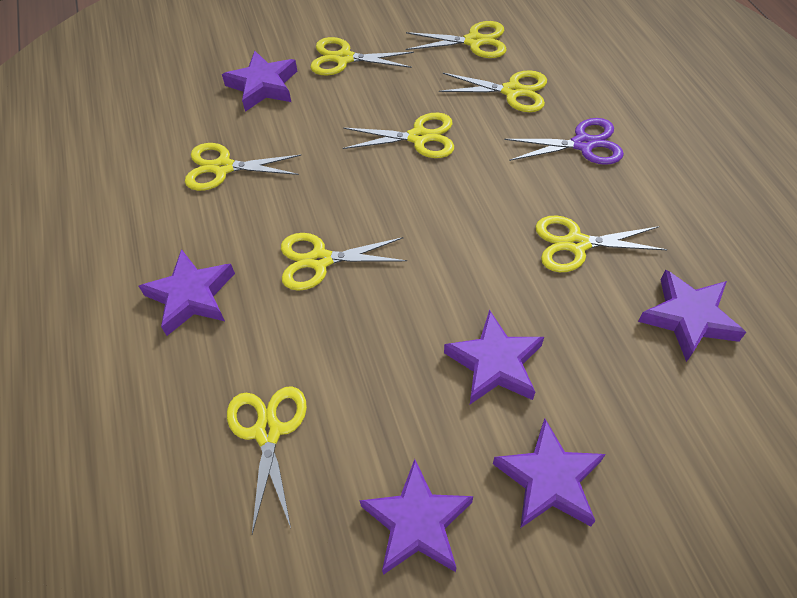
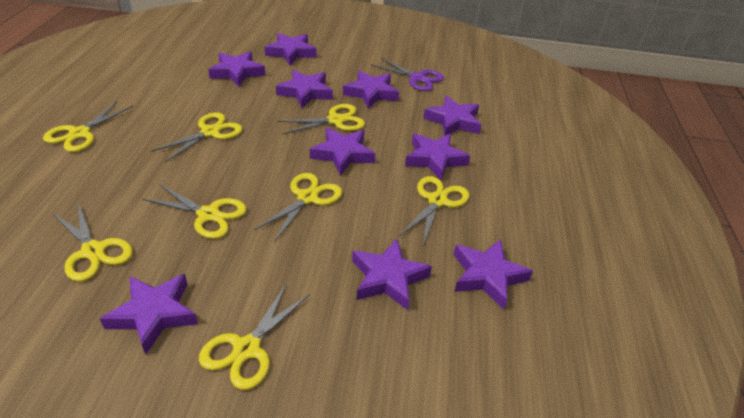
purple star: [139,249,235,336] [222,51,297,112] [359,459,473,575] [444,310,544,404] [493,419,606,528] [638,270,746,362] = 6 -> [100,274,198,355] [208,51,265,87] [265,33,317,65] [276,70,333,108] [310,127,375,176] [343,70,399,109] [352,239,432,310] [405,134,470,180] [423,96,481,136] [454,239,533,309] = 10

